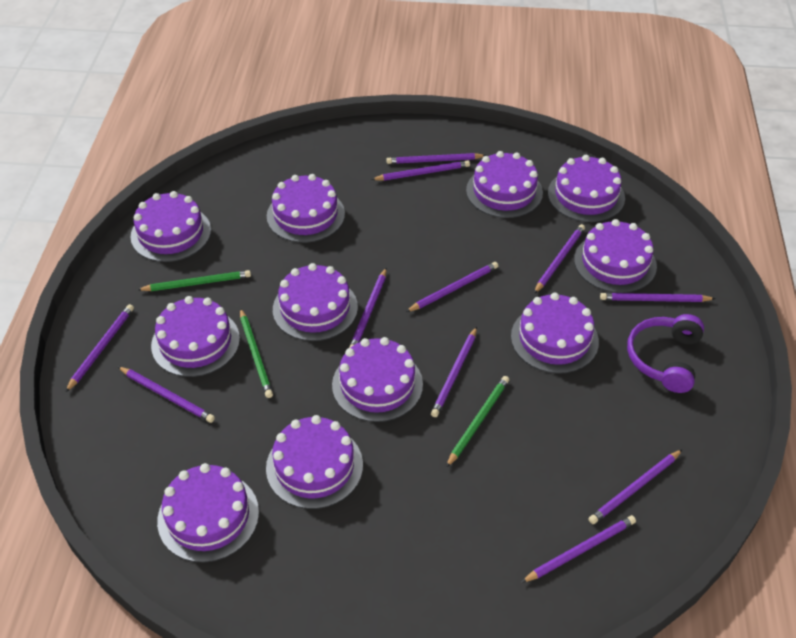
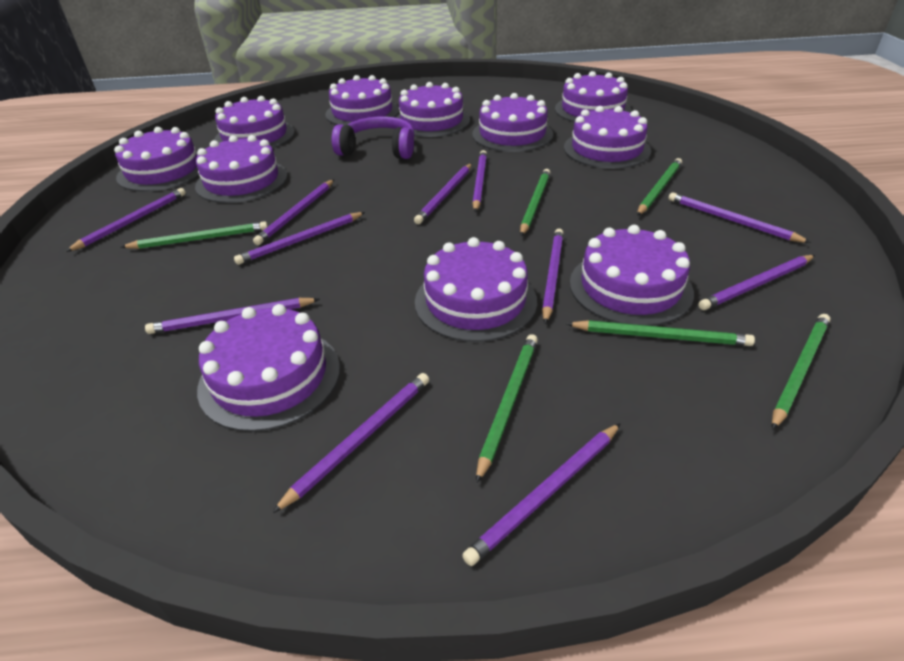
green pencil: [137,270,251,291] [240,308,273,398] [446,376,509,468] = 3 -> [121,221,268,249] [476,334,538,484] [520,169,551,236] [566,320,755,346] [637,158,682,216] [772,314,831,430] = 6

